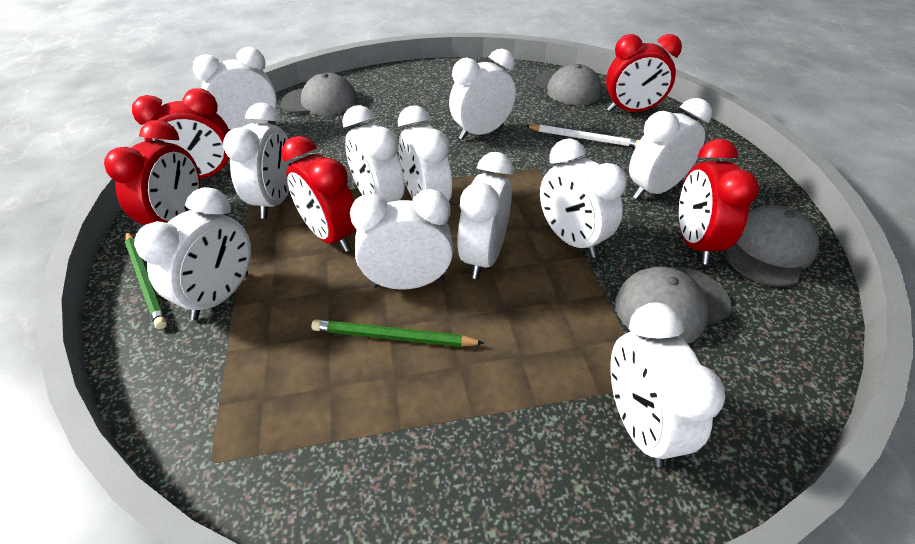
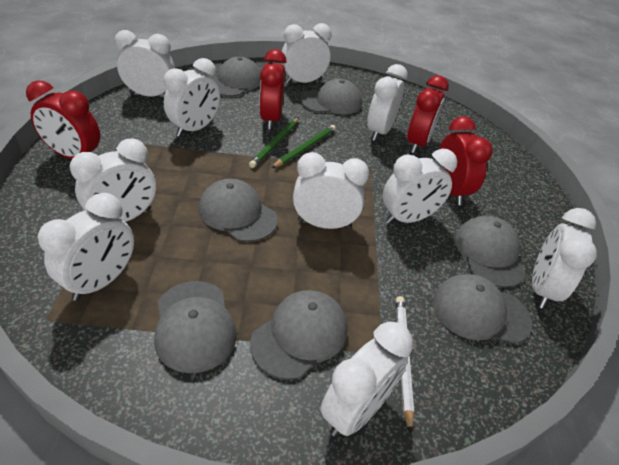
grey cap: [281,73,358,116] [535,64,602,105] [615,267,732,344] [724,205,819,287] = 4 -> [154,281,237,373] [199,179,278,242] [213,57,261,96] [250,290,347,380] [300,79,362,115] [433,274,532,344] [455,215,526,288] = 7
red clock: [104,120,200,225] [132,88,230,178] [281,136,356,252] [606,34,682,112] [679,139,759,264] = 5 -> [26,80,100,159] [259,49,287,130] [407,75,449,153] [439,116,493,205] = 4
white clock: [134,187,251,320] [193,47,277,131] [223,103,293,219] [342,105,405,203] [350,189,453,290] [398,106,452,201] [449,49,516,140] [457,152,513,279] [540,138,627,258] [611,302,725,467] [629,98,712,200] = 11 -> [38,193,134,301] [70,139,156,222] [114,30,175,96] [164,58,220,137] [281,23,331,84] [293,152,369,229] [320,322,413,437] [367,64,408,141] [383,149,458,224] [532,208,597,309] = 10

